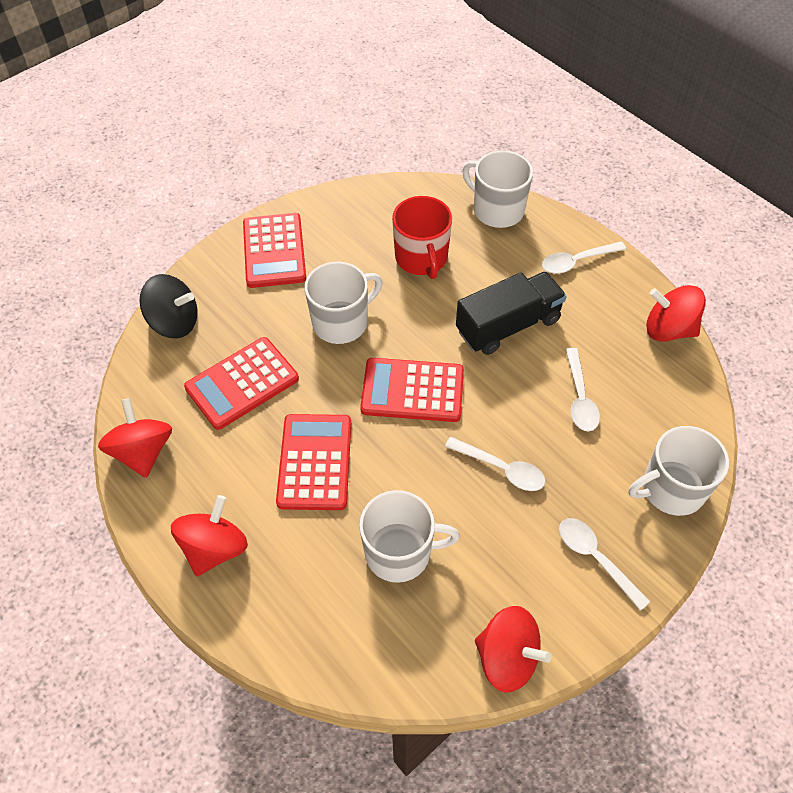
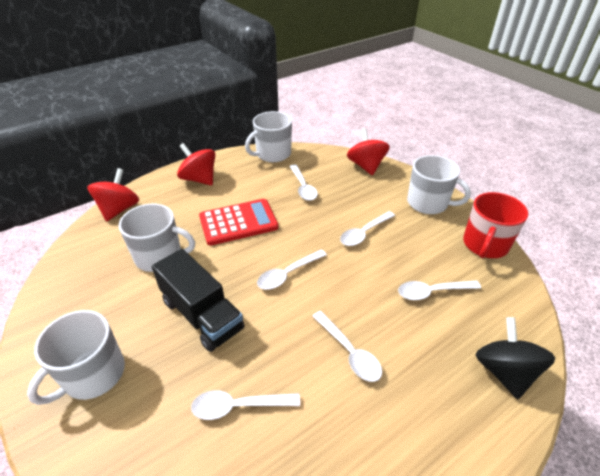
red calculator: [184,337,299,430] [243,213,306,288] [276,414,351,510] [360,358,464,422] = 4 -> [199,199,279,246] = 1
red spinning top: [98,398,172,478] [171,495,248,577] [475,606,552,693] [646,285,706,342] = 4 -> [87,168,139,222] [177,143,215,185] [347,129,390,176] = 3
white spoon: [445,437,545,491] [542,241,626,274] [559,518,650,611] [565,348,600,432] = 4 -> [191,390,300,420] [257,249,327,290] [289,164,318,201] [313,311,382,382] [340,211,395,246] [398,280,481,300] = 6

